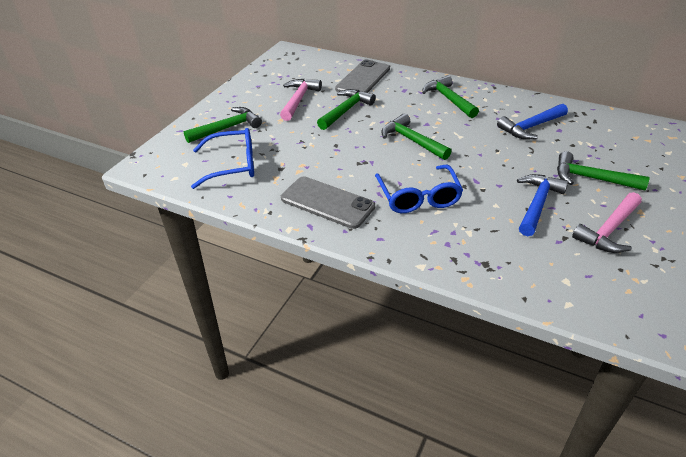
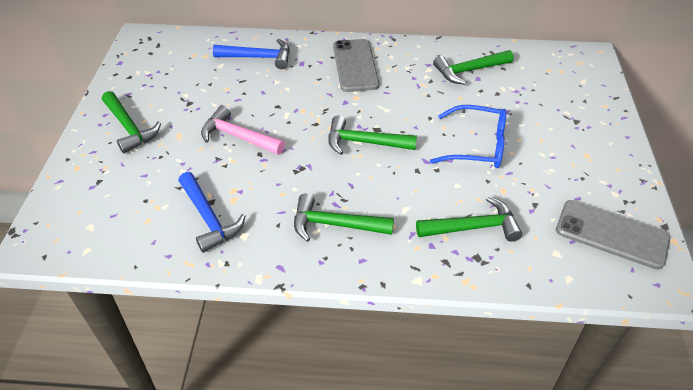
blue glasses: [191,128,254,189] [375,165,463,213] = 2 -> [430,105,506,168] = 1
pink hammer: [280,79,322,121] [572,192,642,253] = 2 -> [201,105,285,155] = 1

